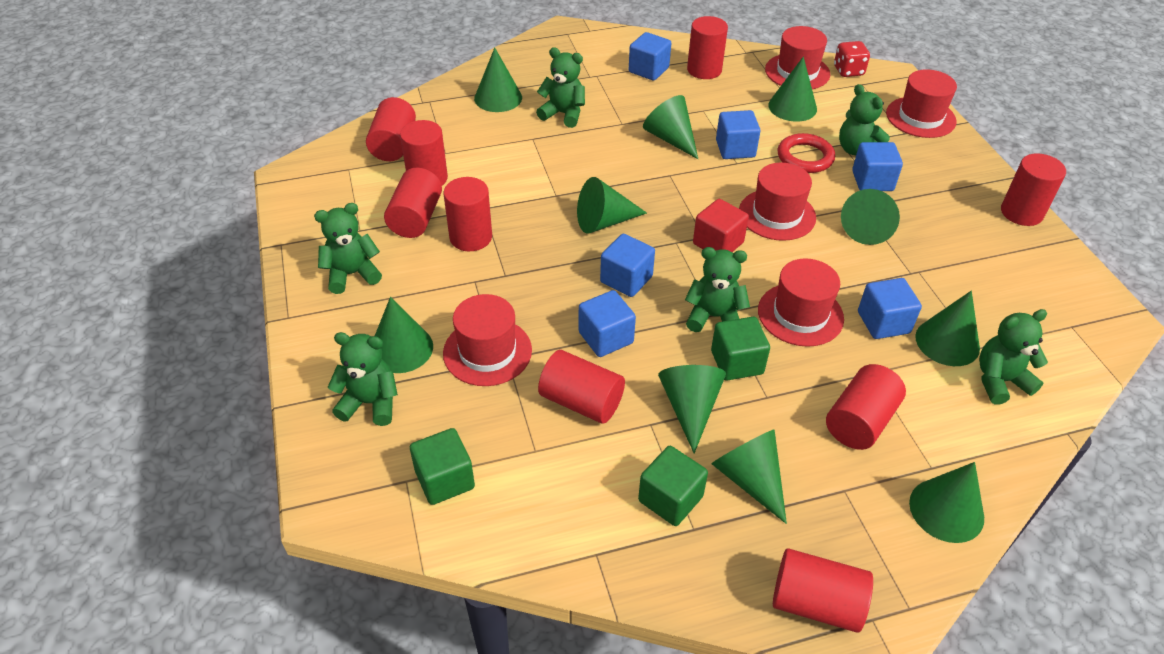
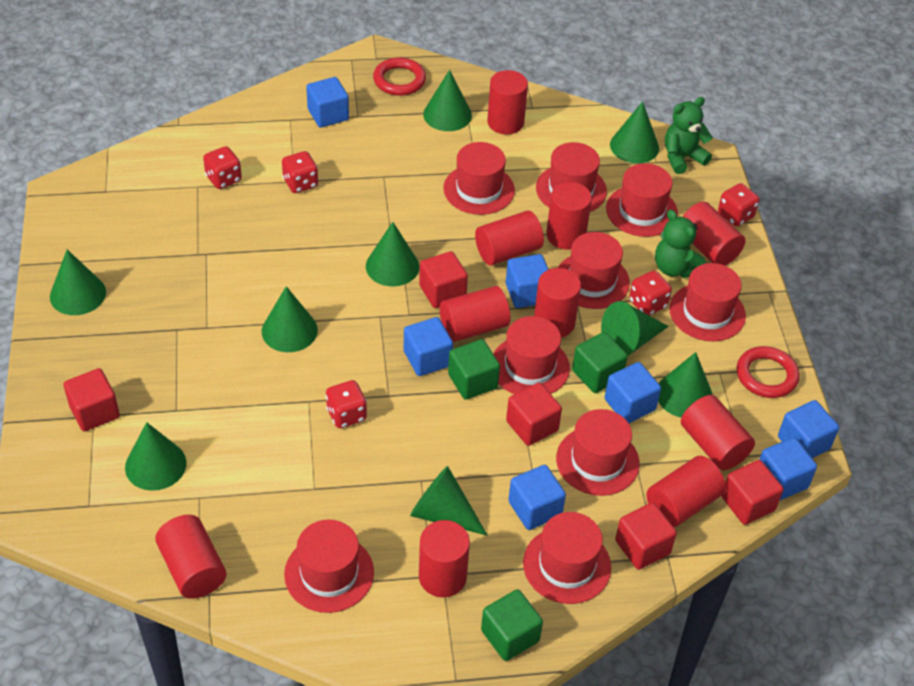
blue cube: [578,290,636,357] [600,234,655,297] [629,32,671,81] [716,110,761,159] [852,142,903,191] [858,278,922,339] = 6 -> [306,77,349,128] [404,317,453,376] [506,254,549,308] [508,465,566,530] [605,362,661,423] [759,437,817,500] [778,400,839,458] = 7
green cone: [375,297,433,373] [474,47,522,112] [577,177,647,234] [643,95,698,159] [658,365,726,454] [711,429,787,524] [768,56,817,122] [841,189,900,245] [909,462,984,543] [915,291,980,366] = 10 -> [50,250,106,315] [125,422,186,491] [262,286,318,352] [366,222,419,286] [410,466,488,536] [423,70,472,131] [601,301,669,356] [610,102,659,163] [658,352,713,418] = 9
green teddy bear: [314,203,382,294] [328,332,398,426] [536,47,585,128] [685,247,750,332] [839,84,890,155] [979,309,1048,404] = 6 -> [655,210,706,278] [665,97,713,174] = 2
red cube: [693,199,749,252] = 1 -> [63,368,120,431] [419,251,468,308] [506,383,562,446] [615,503,677,570] [722,460,784,525] = 5
red cylinder: [366,97,416,161] [384,168,442,238] [400,120,448,186] [444,177,492,251] [538,350,625,424] [687,16,728,79] [773,548,873,633] [826,364,906,450] [1001,153,1066,226] = 9 -> [155,515,226,599] [419,520,470,597] [440,286,510,342] [475,210,544,266] [487,70,528,135] [534,268,581,338] [546,182,592,250] [646,456,726,527] [681,395,755,470] [683,202,745,265] = 10
red dice: [834,41,870,77] = 1 -> [203,146,242,189] [282,151,318,193] [326,380,367,428] [629,271,672,316] [718,183,759,227] = 5
red hat: [443,294,532,386] [739,163,816,241] [758,258,844,347] [765,26,830,89] [886,69,957,138] = 5 -> [284,520,374,613] [443,142,515,215] [493,316,570,394] [523,512,611,604] [536,142,607,212] [556,409,640,496] [558,232,630,309] [606,163,678,237] [669,263,746,341] = 9
red ring: [778,133,835,173] = 1 -> [373,57,426,96] [736,346,800,398] = 2

